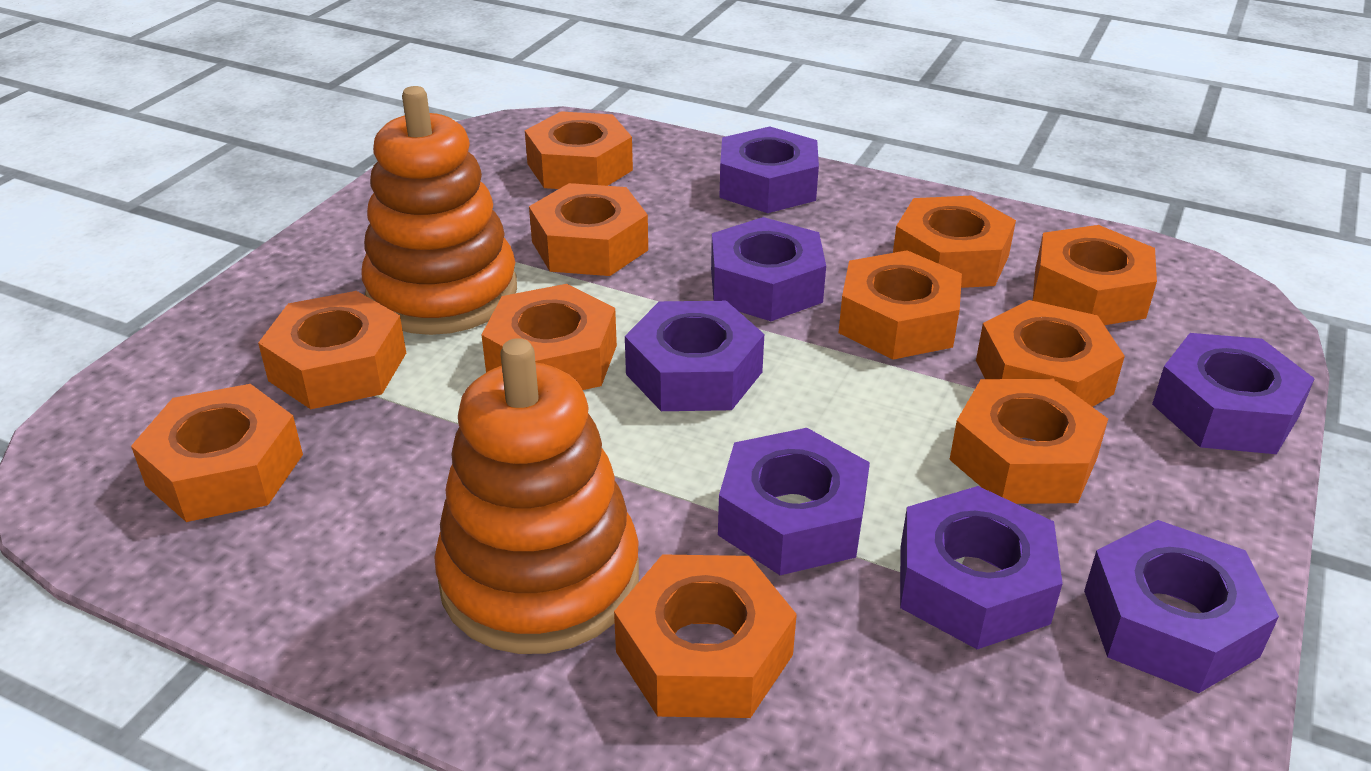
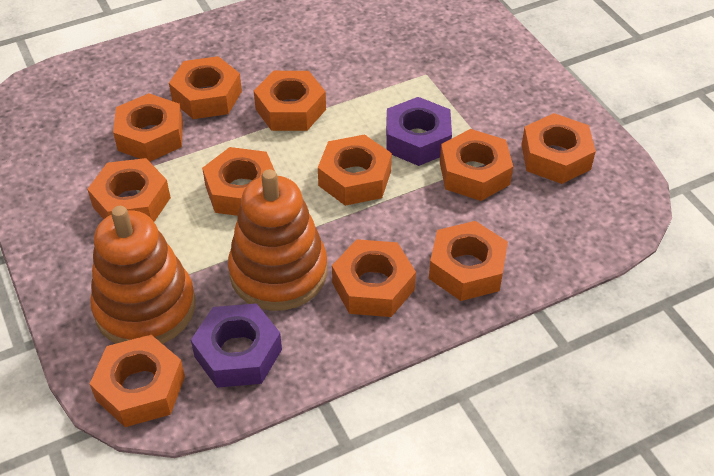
purple nut: [625,301,764,411] [711,217,826,321] [718,428,870,575] [719,126,819,213] [900,486,1063,649] [1084,520,1279,693] [1152,333,1315,454] = 7 -> [191,303,282,388] [386,97,452,166] = 2

